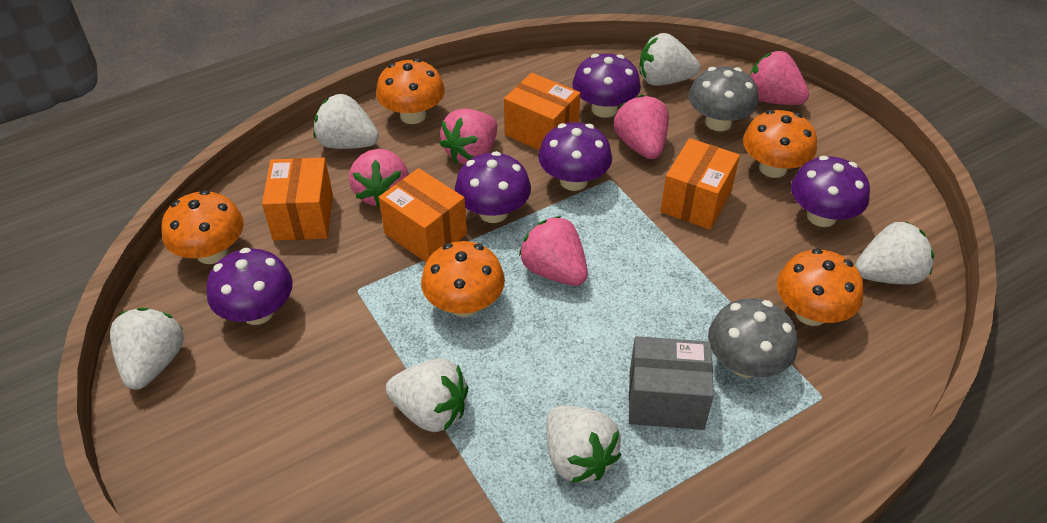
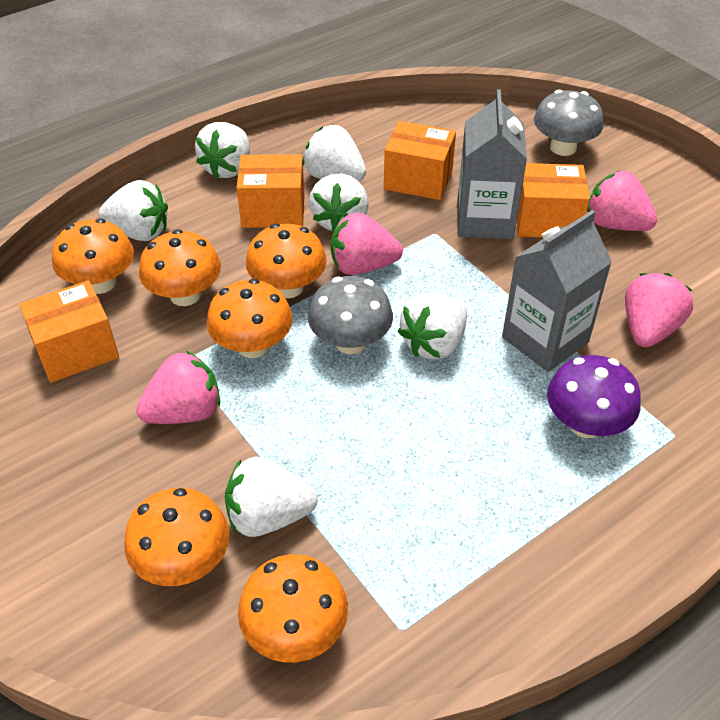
grey box: [629,336,714,430] = 1 -> none = 0
grey carton: none = 0 -> [457,89,527,239] [502,210,612,372] = 2
orange mushroom: [161,190,244,264] [376,58,445,124] [421,241,505,317] [743,110,817,178] [777,249,864,326] = 5 -> [52,219,134,294] [124,488,229,586] [139,229,221,306] [207,279,293,358] [238,554,348,662] [246,224,327,298] = 6
pink strawberry: [349,149,409,208] [439,109,497,164] [519,216,588,286] [614,95,669,159] [749,51,809,105] = 5 -> [136,351,220,424] [331,212,403,275] [587,171,657,231] [625,273,693,347] = 4
purple mushroom: [206,248,293,325] [455,151,531,223] [538,122,612,191] [572,54,641,118] [791,156,870,227] = 5 -> [547,355,641,438] = 1

